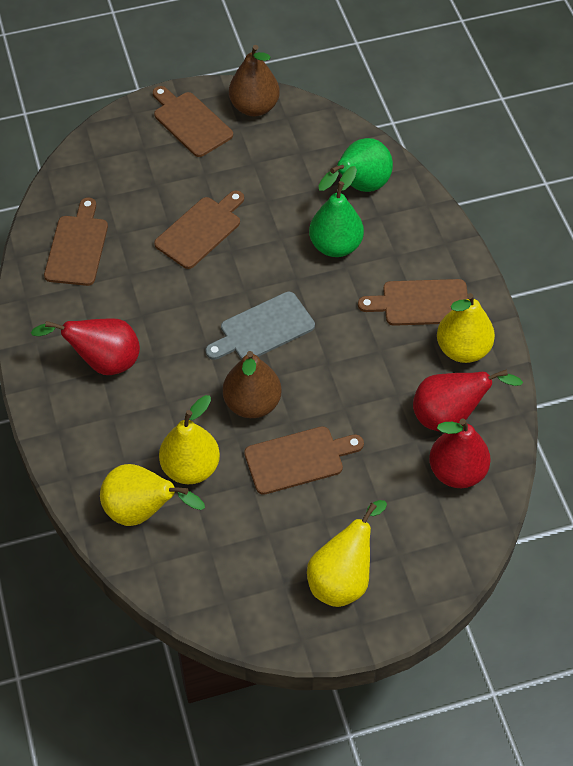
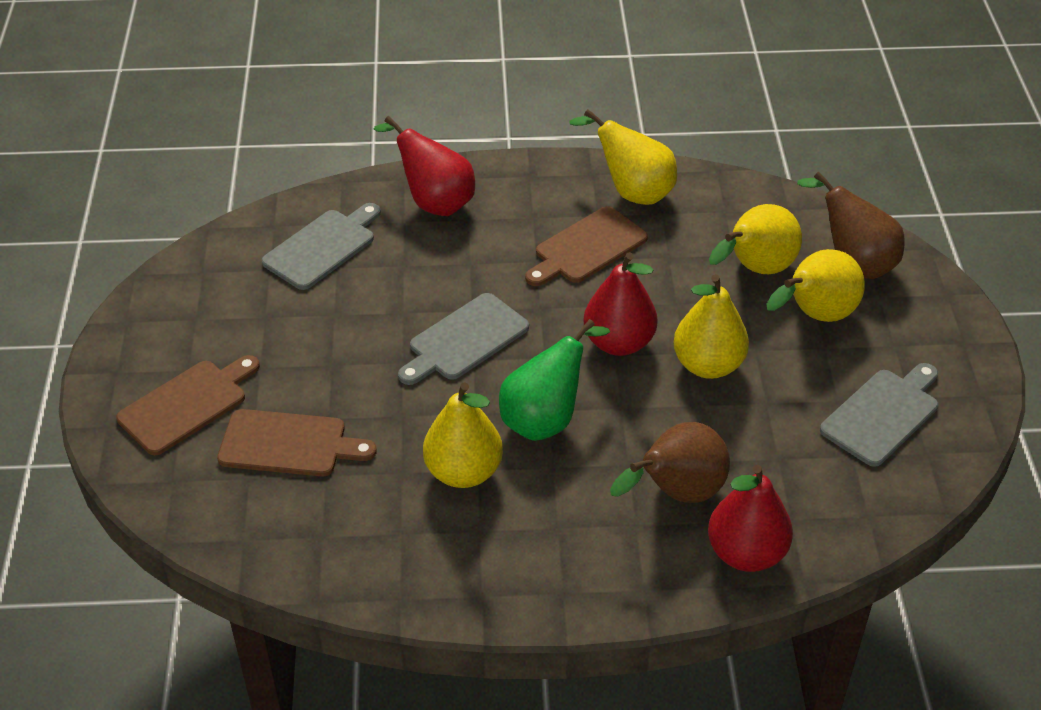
brown cutting board: [44,198,108,286] [153,86,233,157] [154,191,244,269] [244,426,364,495] [358,279,468,326] = 5 -> [116,355,260,455] [217,409,377,477] [525,206,648,286] = 3
green pear: [309,166,364,257] [318,138,393,192] = 2 -> [499,319,610,441] = 1
grey cutting board: [205,292,315,360] = 1 -> [262,203,381,290] [398,293,529,385] [820,363,938,467] = 3
yellow pear: [100,464,205,526] [159,395,220,484] [307,500,387,607] [437,293,495,363] = 4 -> [423,382,503,488] [569,109,677,205] [673,274,749,379] [709,204,802,274] [766,249,865,322] = 5

